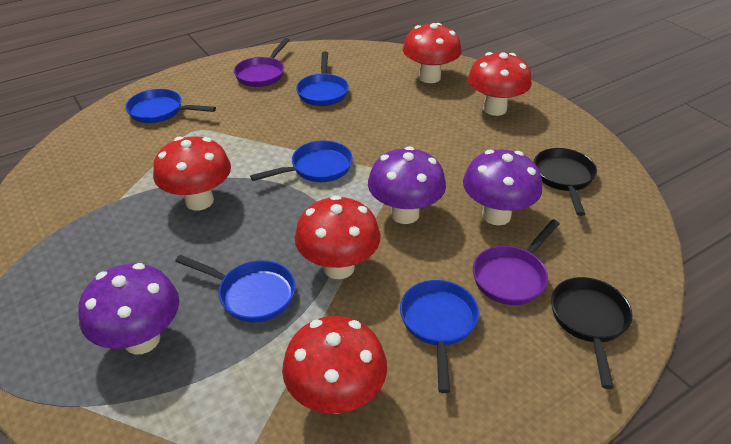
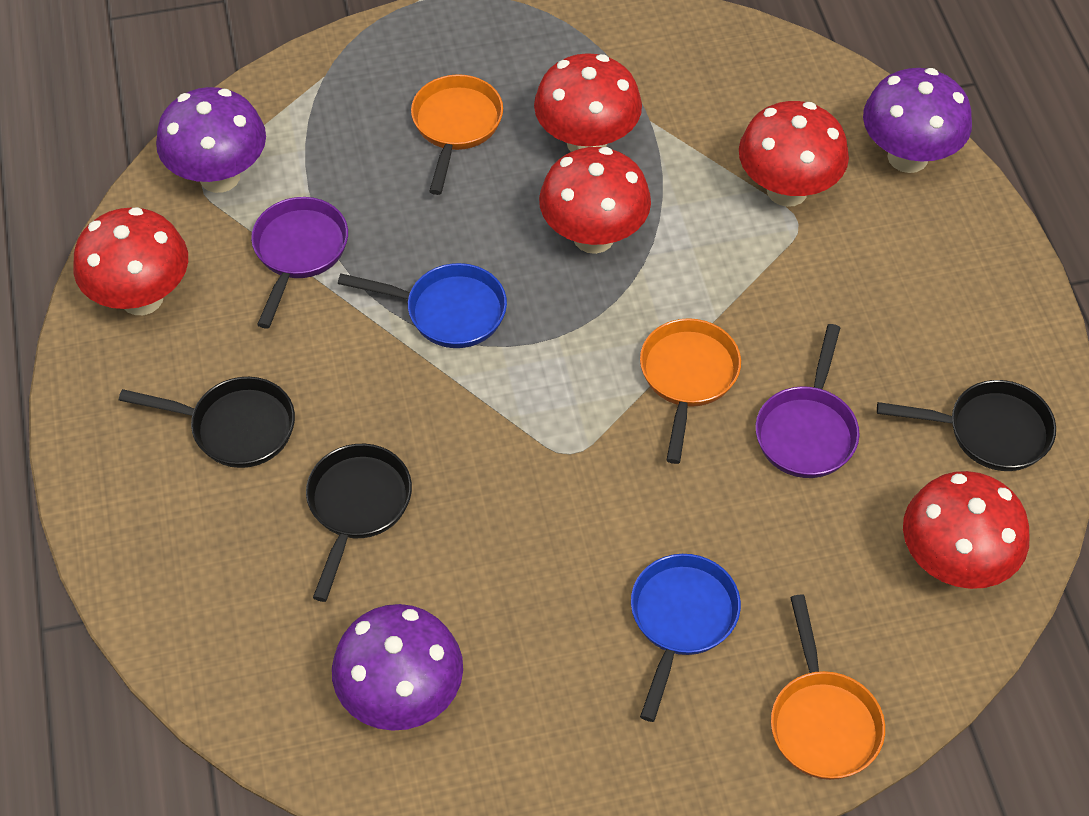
black pan: [534,148,597,216] [551,277,633,389] = 2 -> [119,377,295,468] [306,444,412,602] [877,380,1056,471] = 3
blue pan: [125,89,216,123] [175,255,296,322] [250,140,353,182] [296,52,349,106] [400,280,479,393] = 5 -> [338,263,507,348] [631,554,741,722] = 2
orange pan: none = 0 -> [411,74,503,195] [640,318,741,464] [771,595,885,780] = 3

